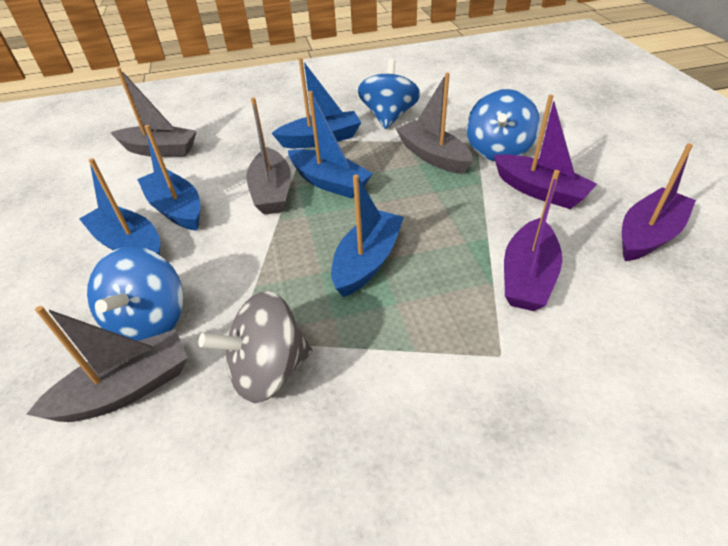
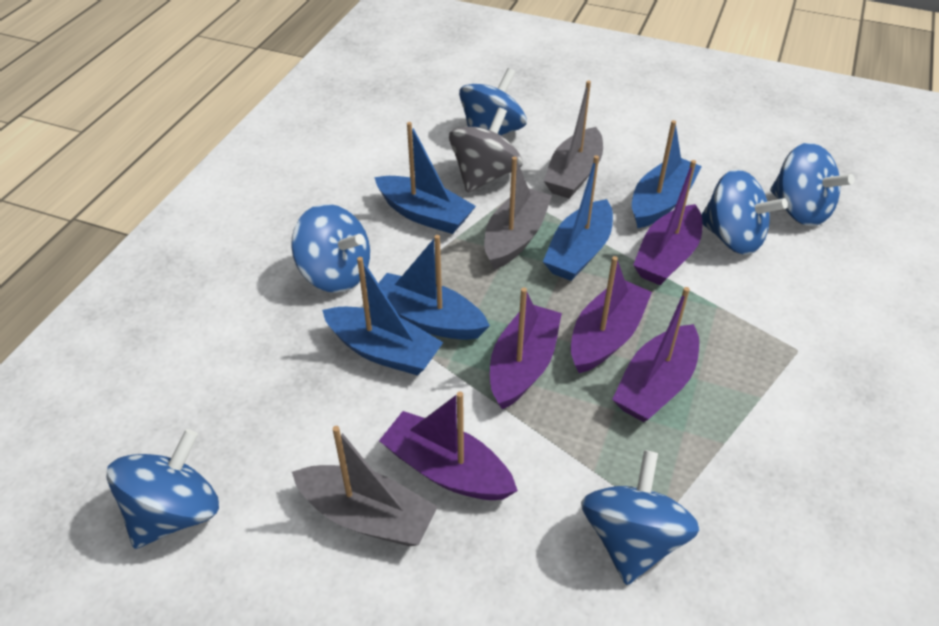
blue spinning top: [87,246,184,341] [358,59,420,129] [467,89,540,161] = 3 -> [106,429,219,549] [291,204,370,293] [459,68,527,135] [581,450,700,585] [701,169,788,255] [770,143,855,226] = 6
grey boat: [26,306,188,422] [110,68,197,157] [246,97,290,215] [396,73,473,174] = 4 -> [292,426,438,546] [484,156,552,270] [544,81,603,199] = 3
purple boat: [494,95,597,209] [504,170,562,311] [622,143,696,261] = 3 -> [379,392,518,500] [490,287,562,410] [571,256,652,373] [612,287,699,422] [633,160,702,285] = 5

